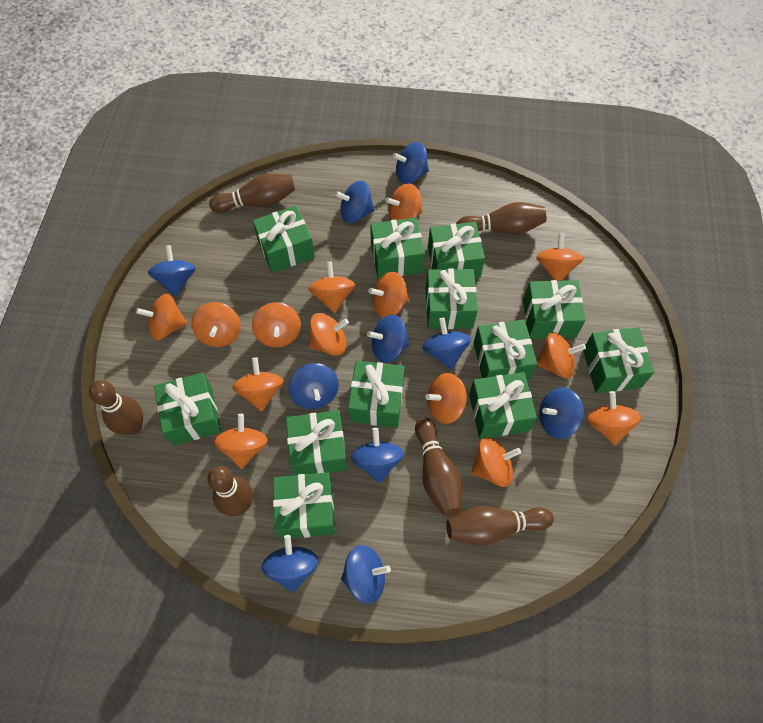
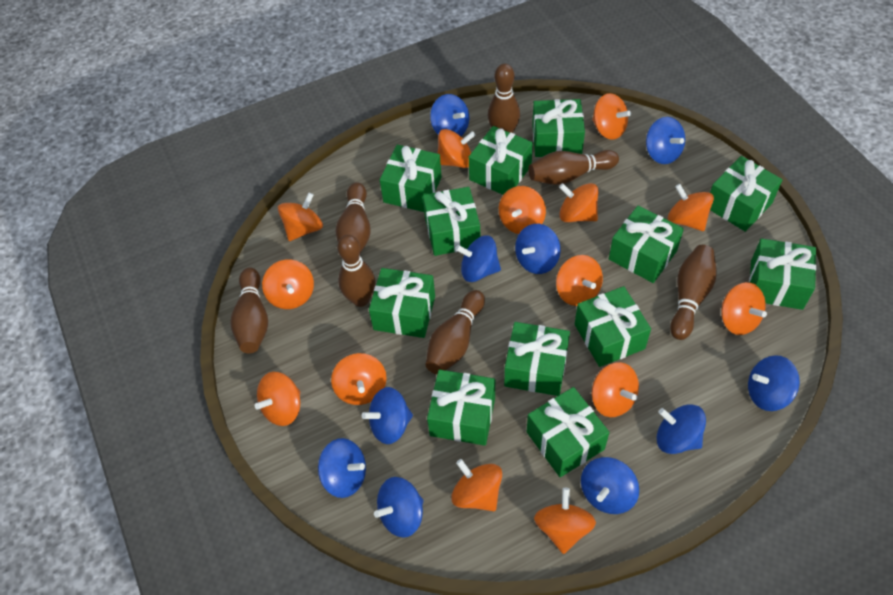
brown bowling pin: [89,380,143,435] [207,466,253,516] [209,174,295,213] [415,417,462,516] [446,506,554,546] [456,202,546,234] = 6 -> [230,267,268,353] [335,182,371,253] [337,235,375,307] [426,290,485,374] [488,64,520,133] [528,150,619,185] [670,245,717,340] = 7

